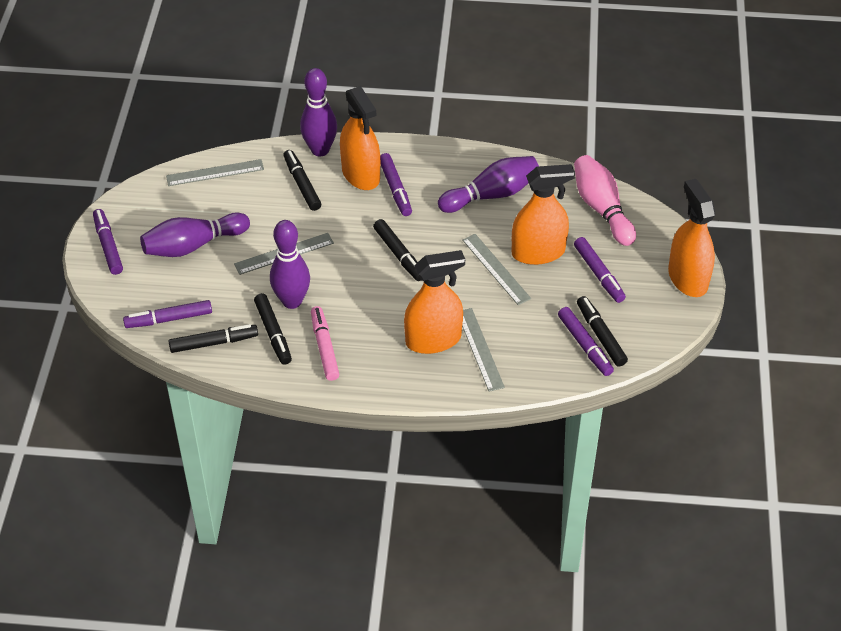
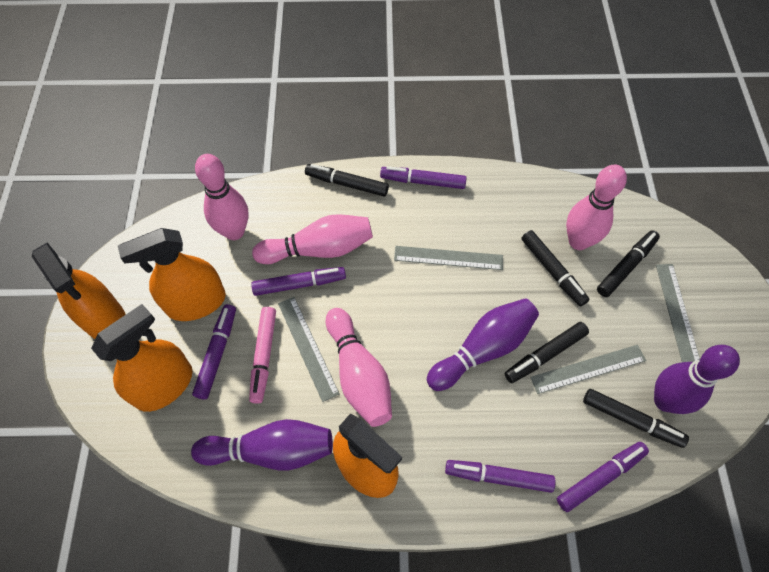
pink bowling pin: [574,155,636,246] = 1 -> [195,154,249,240] [252,214,373,264] [326,308,392,427] [566,164,627,250] = 4
purple bowling pin: [140,212,250,257] [270,220,310,309] [300,68,337,157] [438,156,539,213] = 4 -> [191,419,333,471] [427,298,539,391] [654,345,740,414] = 3

